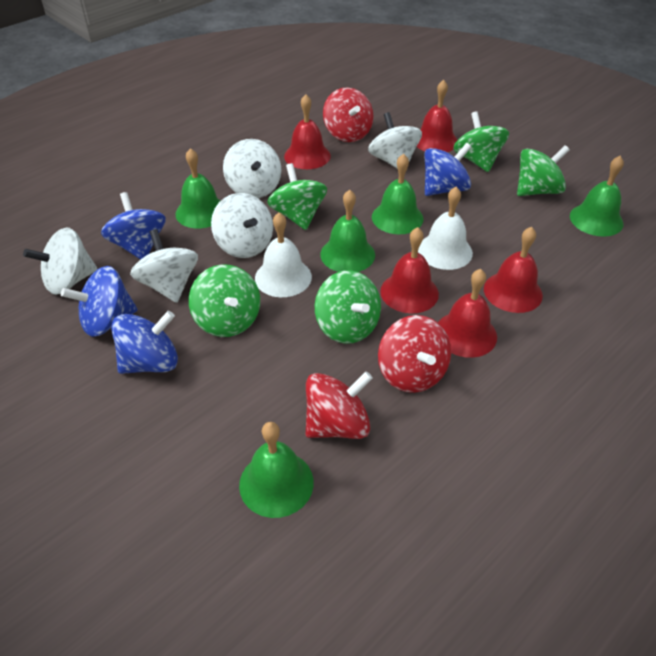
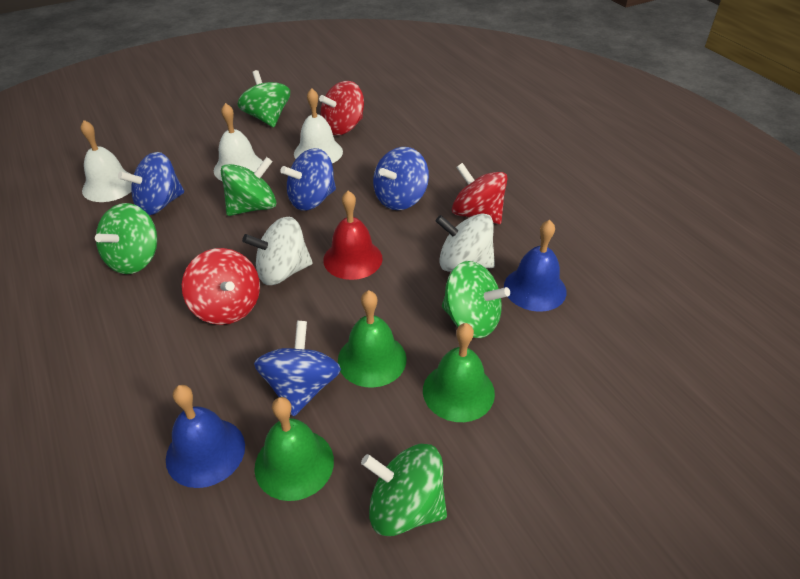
blue bell: none = 0 -> [166,385,245,488] [504,220,566,312] = 2
green bell: [175,148,221,228] [239,422,314,518] [320,190,375,272] [372,154,424,234] [570,156,624,237] = 5 -> [254,397,334,501] [338,290,407,388] [423,323,495,422] = 3
red bell: [284,94,331,169] [380,227,439,313] [417,80,457,152] [438,269,497,358] [484,227,543,313] = 5 -> [323,191,383,280] = 1
white bell: [255,212,312,297] [418,187,473,270] = 2 -> [81,120,132,202] [214,103,263,181] [294,88,343,163] = 3
white spinning top: [23,228,97,295] [130,229,198,303] [211,193,273,258] [223,139,281,198] [368,112,422,169] = 5 -> [242,217,313,285] [436,213,495,272] = 2

